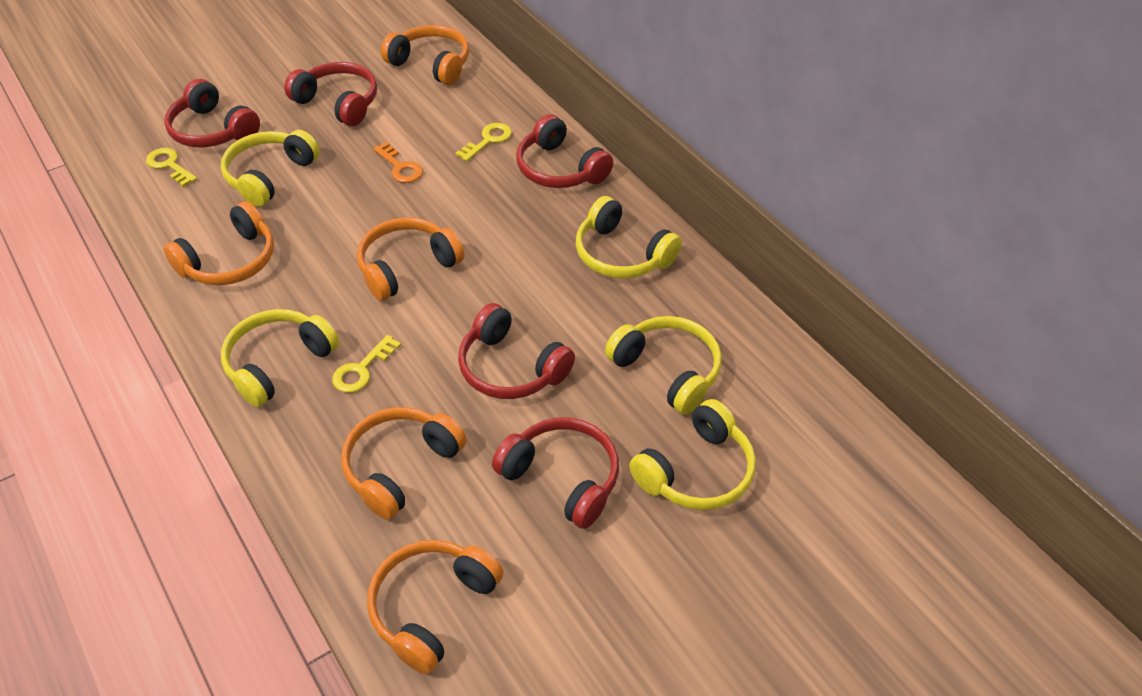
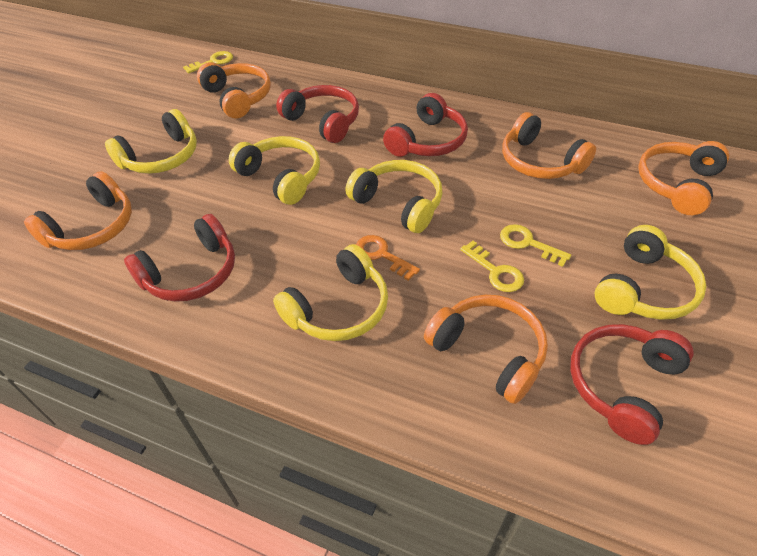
red headphones: [164,79,260,148] [284,62,377,126] [458,303,575,399] [492,418,619,529] [516,114,613,188] = 5 -> [124,214,235,302] [276,85,359,143] [383,93,468,157] [570,324,694,445] = 4

